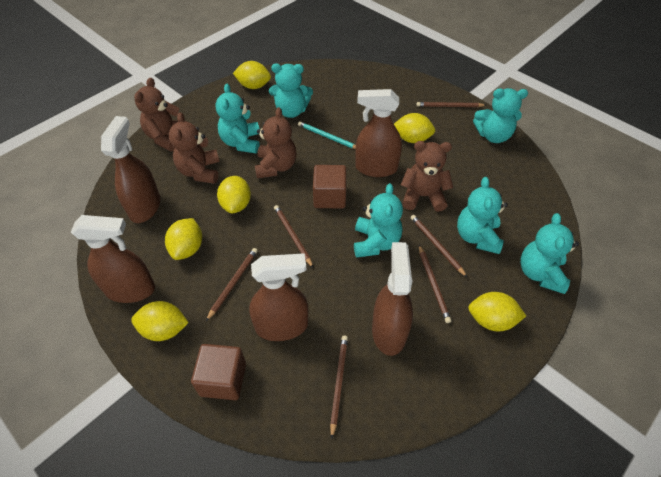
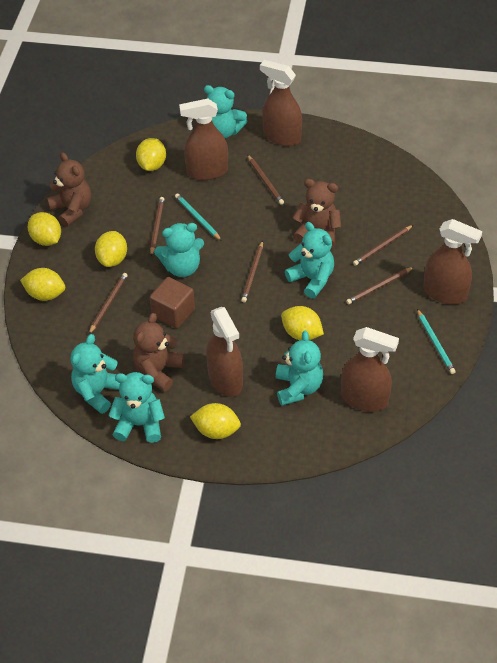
brown cube: [191,344,246,400] [313,165,346,209] = 2 -> [150,277,195,328] = 1
brown teddy bear: [134,78,187,151] [169,112,220,184] [255,107,296,178] [401,141,453,212] = 4 -> [47,152,91,227] [133,313,185,392] [293,179,341,248] = 3
turquoise pencil: [298,121,356,149] = 1 -> [175,193,222,241] [417,309,456,374] = 2

